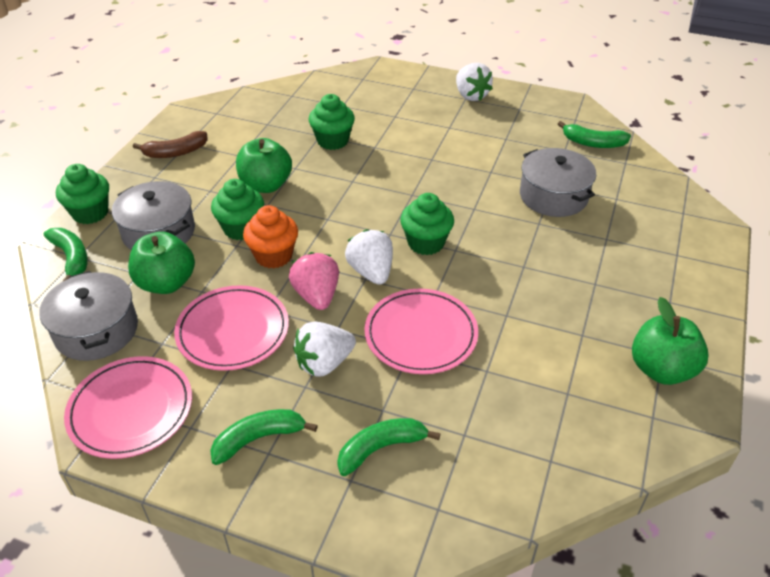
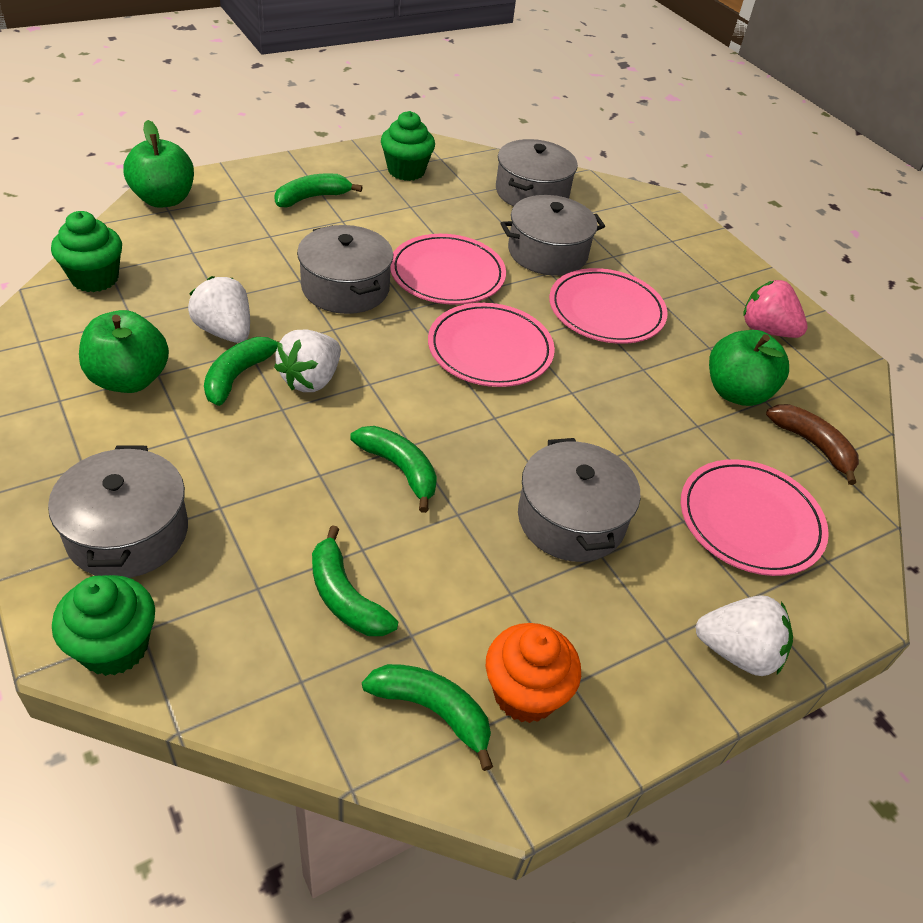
green banana: [44,228,88,282] [210,409,318,465] [337,418,441,476] [558,121,631,148] = 4 -> [204,337,280,406] [274,173,363,207] [312,525,398,636] [350,426,437,513] [362,664,493,771] = 5
green cupcake: [56,164,109,224] [211,179,264,240] [309,94,355,150] [400,193,454,255] = 4 -> [51,211,122,292] [52,575,155,676] [381,111,435,181] = 3
grey pot: [40,271,138,361] [112,181,195,250] [520,148,596,217] = 3 -> [48,445,188,578] [297,225,393,314] [496,139,578,206] [500,195,605,276] [518,438,640,562] = 5
pink plate: [64,356,192,459] [174,285,289,371] [365,289,478,374] = 3 -> [390,234,506,305] [428,303,555,387] [549,268,668,344] [681,459,829,576] = 4

